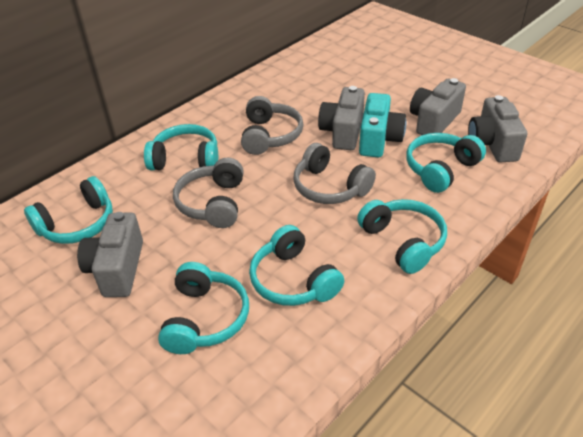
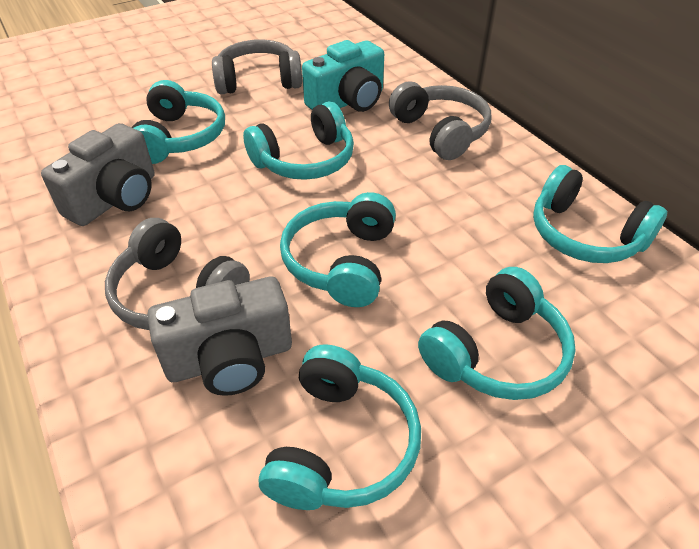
grey camera: [77,212,143,297] [318,86,365,150] [410,78,466,135] [468,95,527,163] = 4 -> [41,123,155,226] [147,276,292,396] = 2

